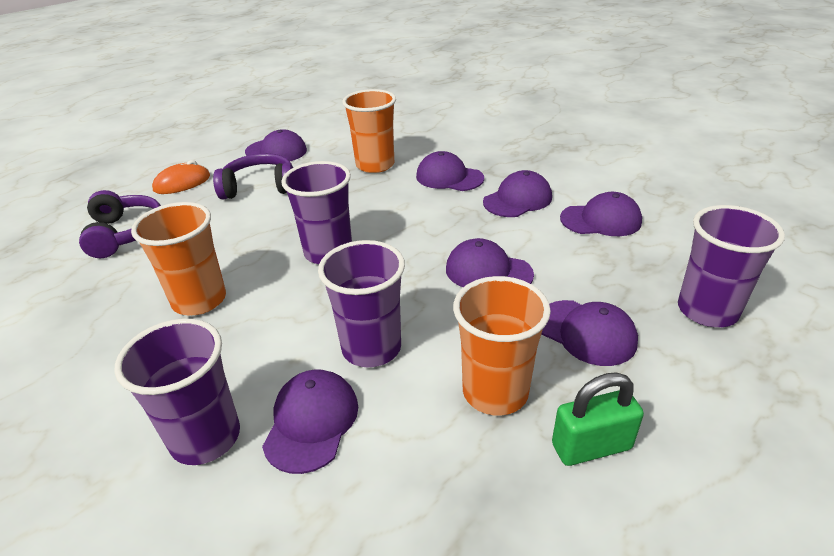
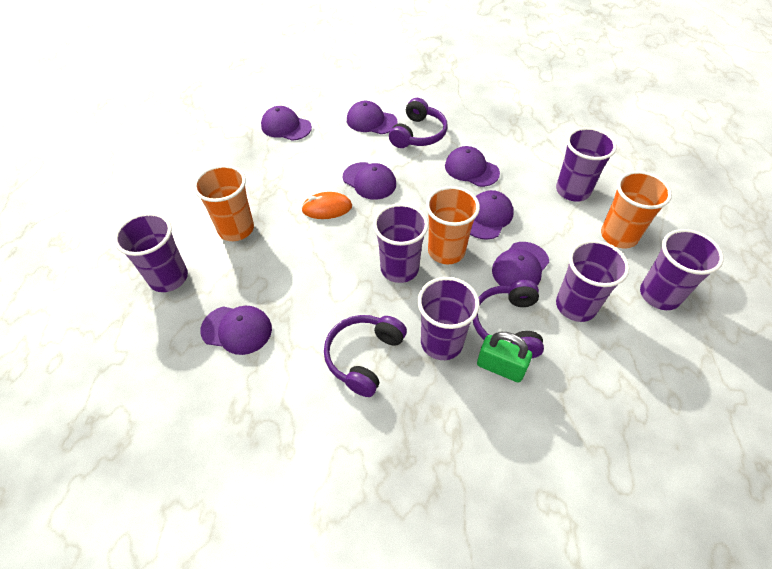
purple cup: [115,319,240,465] [281,161,352,264] [318,240,405,367] [678,205,785,327] = 4 -> [114,213,188,292] [373,204,429,283] [418,277,480,360] [556,127,617,202] [556,240,629,322] [640,229,724,310] = 6
purple headphones: [79,190,161,258] [213,153,293,199] = 2 -> [324,315,407,397] [389,98,448,148] [473,280,544,358] = 3

